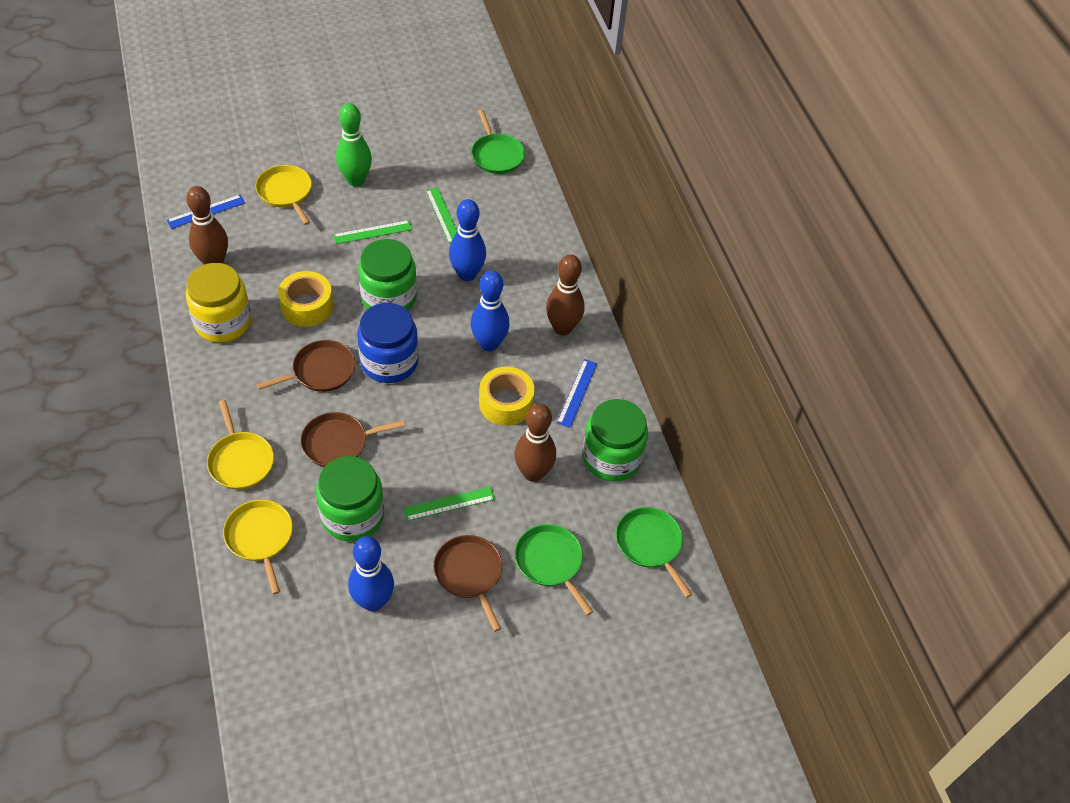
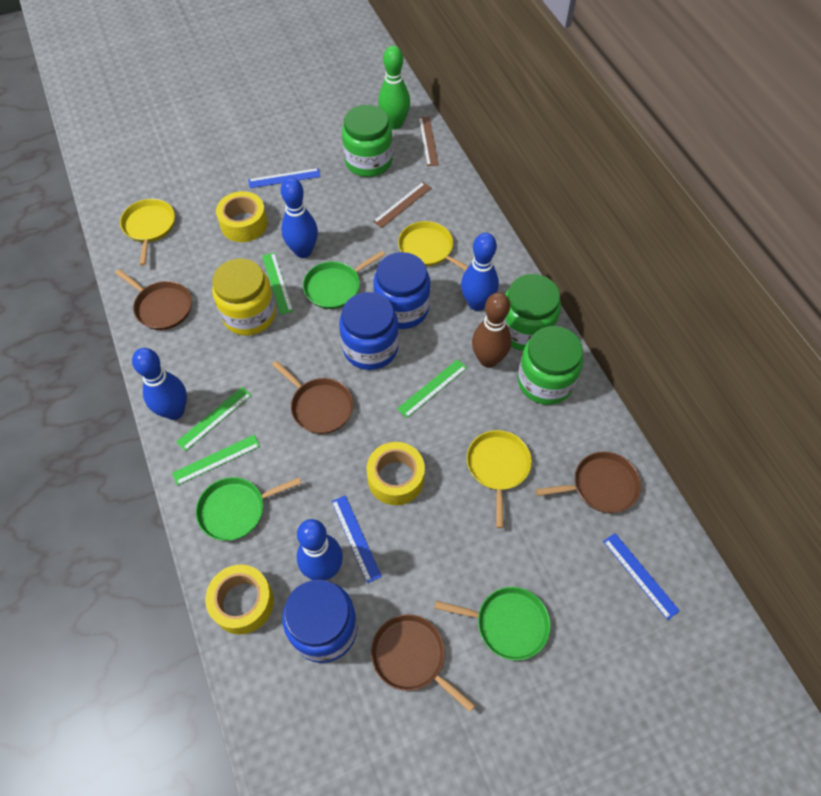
blue bowling pin: [348,536,394,612] [449,199,486,281] [470,270,510,351] = 3 -> [132,348,187,420] [281,177,318,258] [297,519,343,581] [461,233,499,311] = 4
blue jar: [357,303,418,383] = 1 -> [282,580,358,663] [339,292,399,370] [373,252,430,329] = 3
blue ruler: [167,195,245,229] [557,359,597,428] = 2 -> [248,168,321,188] [331,495,382,583] [603,533,680,620] = 3
brown bowling pin: [186,186,228,265] [514,404,556,482] [546,255,585,336] = 3 -> [472,292,511,368] = 1
brown pan: [257,340,355,392] [300,412,405,467] [433,535,502,632] = 3 -> [115,269,192,330] [272,361,353,434] [371,614,475,712] [536,452,641,513] = 4
brown ruler: none = 0 -> [373,182,431,228] [418,116,439,166] = 2
green ruler: [333,220,412,244] [403,487,495,521] [426,188,457,244] = 3 -> [172,435,260,485] [176,387,252,451] [262,252,293,315] [397,359,467,418] = 4
yellow tape: [278,271,333,327] [479,367,535,426] = 2 -> [205,565,274,635] [216,191,268,242] [366,442,425,505] = 3

